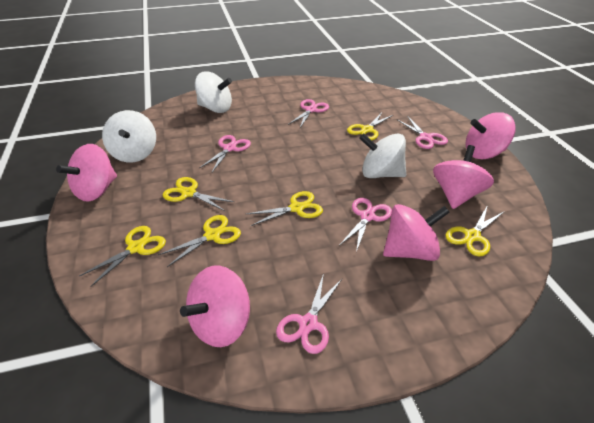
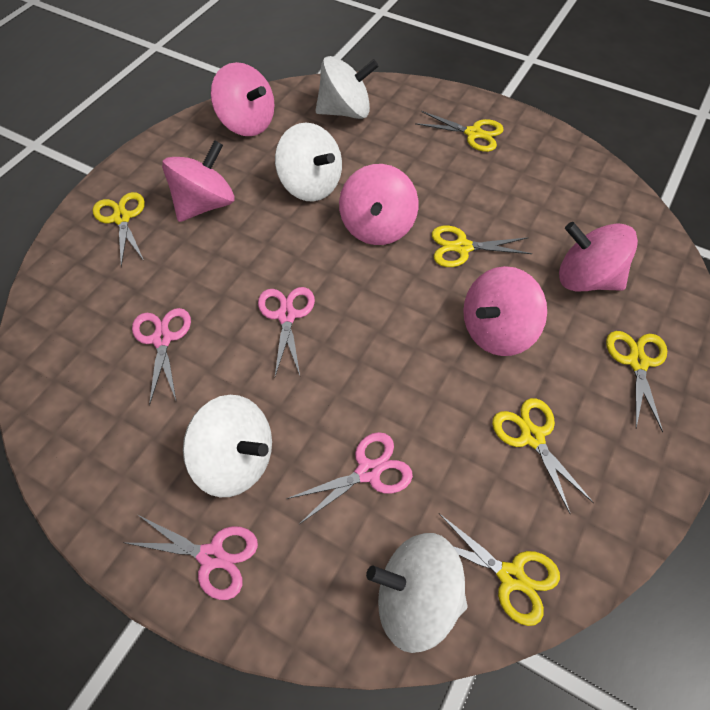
pink scissors: [199,135,251,172] [276,273,342,354] [288,99,329,128] [339,198,392,252] [398,116,448,149] = 5 -> [126,515,258,600] [132,308,191,405] [258,287,315,376] [286,432,413,524] = 4
white spinning top: [102,110,156,162] [195,71,232,113] [359,133,406,178] = 3 -> [183,395,272,497] [275,123,342,202] [315,56,379,119] [366,533,468,653] = 4

